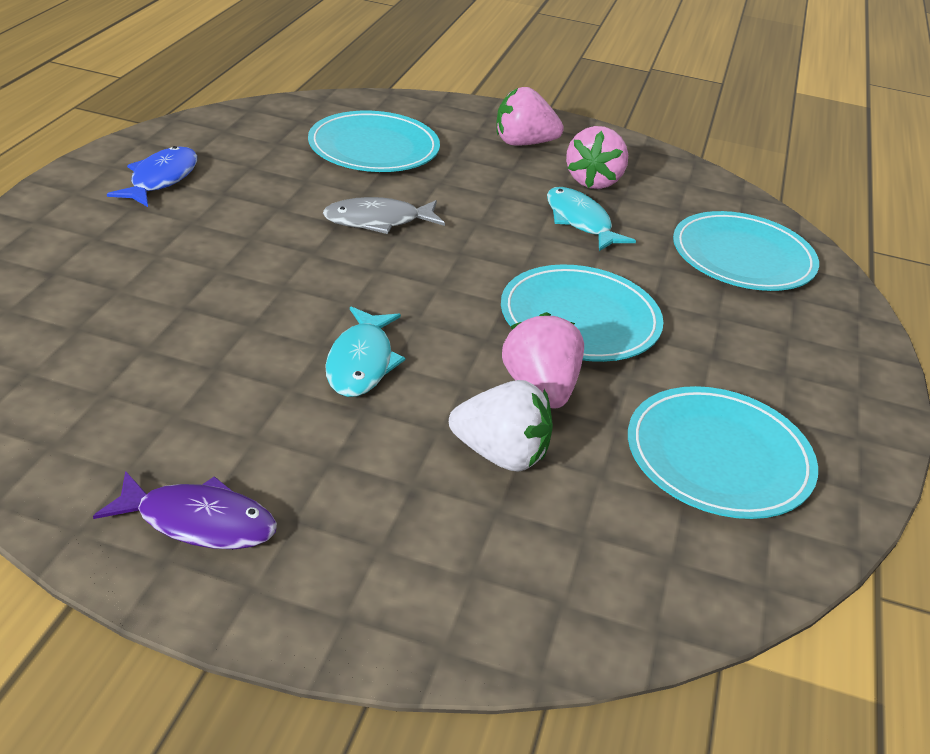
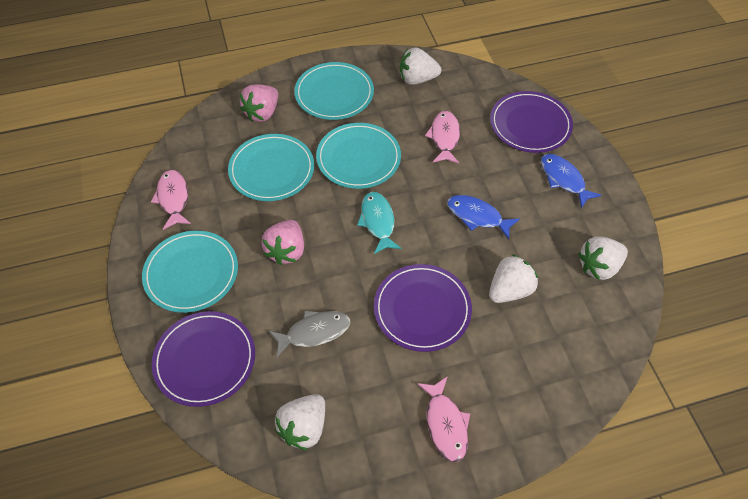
blue fish: [107,146,197,207] = 1 -> [447,195,520,239] [541,154,602,208] = 2
pink fish: none = 0 -> [151,170,191,230] [417,376,470,462] [425,111,460,163] = 3
pink strawberry: [496,87,564,146] [502,312,584,409] [566,126,628,189] = 3 -> [240,84,278,122] [261,220,304,265] = 2
purple fish: [93,471,277,549] = 1 -> none = 0
purple plate: none = 0 -> [152,311,255,407] [374,264,472,352] [490,91,573,153] = 3
turquoise fish: [325,306,406,397] [547,187,636,251] = 2 -> [357,192,402,254] = 1
white strawberry: [449,380,553,472] = 1 -> [275,394,325,450] [400,47,441,85] [489,254,538,303] [578,236,628,280] = 4

